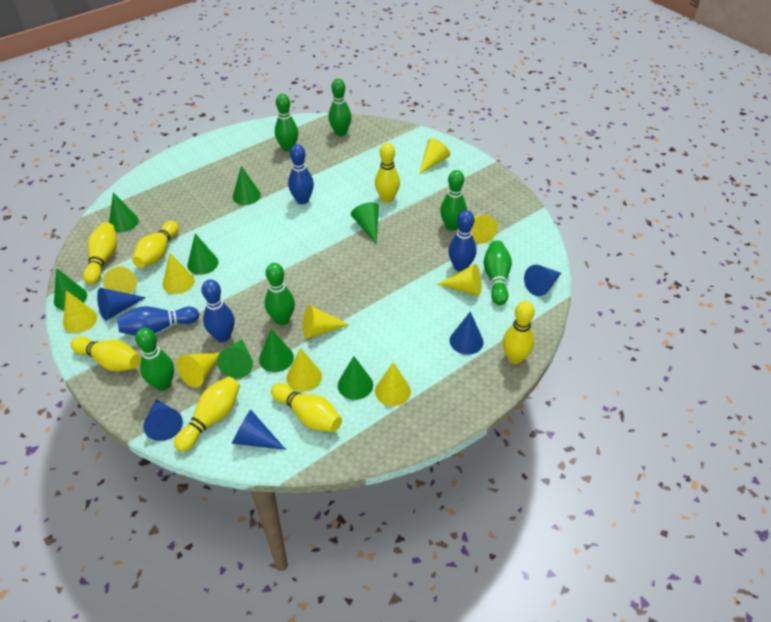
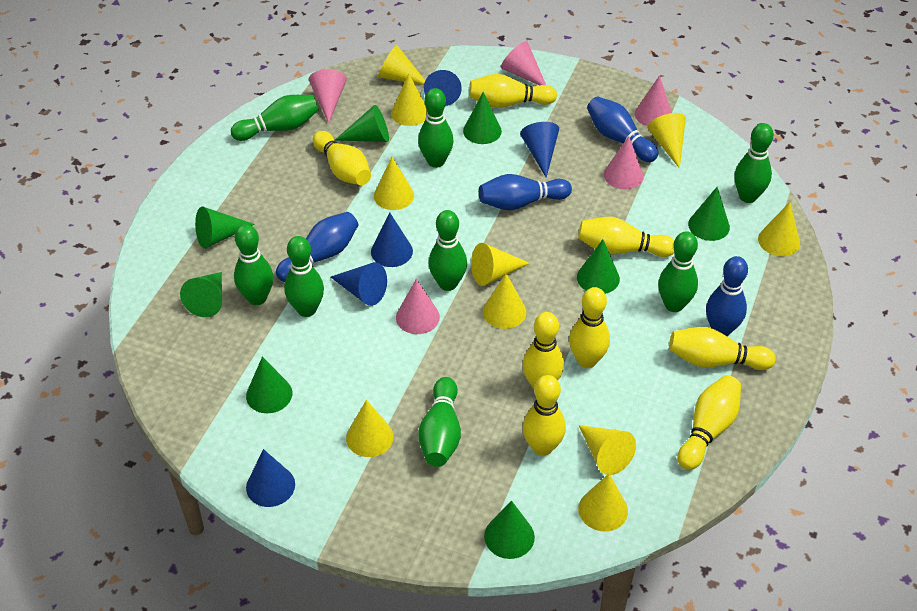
green bowling pin: [135,328,174,391] [265,263,295,325] [275,94,298,152] [329,79,351,136] [440,170,467,231] [483,240,512,305] = 6 -> [231,95,318,141] [234,224,274,305] [284,236,324,317] [418,88,454,168] [418,377,461,467] [428,210,467,291] [658,231,698,312] [734,123,774,203] = 8
pink cone: none = 0 -> [309,69,347,123] [396,278,440,334] [501,41,546,85] [604,136,644,189] [635,75,672,126] = 5
yellow bowling pin: [71,336,141,371] [83,222,117,285] [132,221,179,268] [174,376,240,452] [271,383,342,432] [375,143,400,203] [503,301,535,364] = 7 -> [313,131,371,185] [469,74,557,108] [523,312,564,389] [523,375,566,456] [569,287,610,368] [578,217,674,257] [669,327,776,370] [678,375,741,470] = 8

